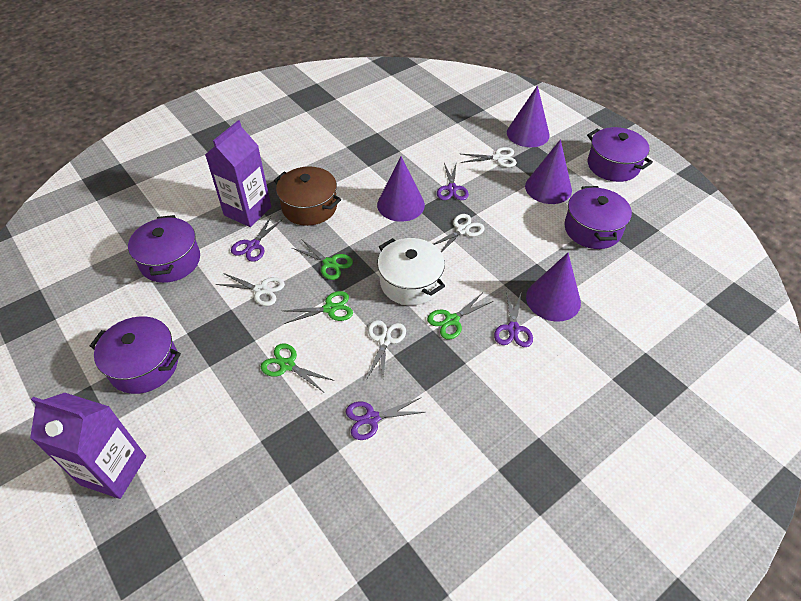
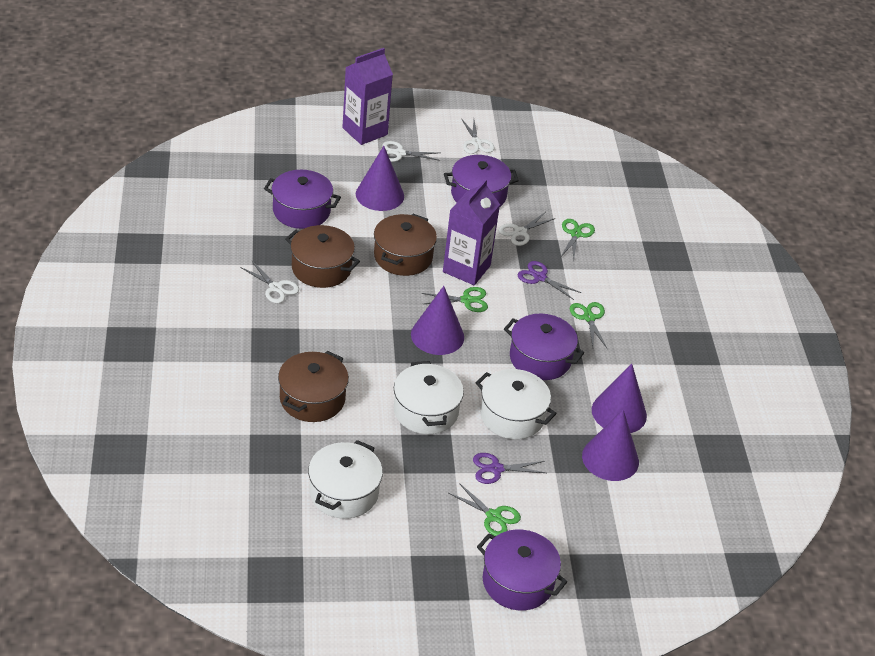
brown pot: [274,166,341,226] = 1 -> [278,351,349,422] [285,225,360,288] [374,214,437,276] = 3
purple scissors: [231,216,283,262] [346,398,425,440] [437,163,469,200] [494,291,533,347] = 4 -> [473,453,546,484] [518,261,581,300] = 2
white pot: [377,238,445,306] = 1 -> [308,440,383,519] [394,361,464,434] [476,369,557,439] = 3

